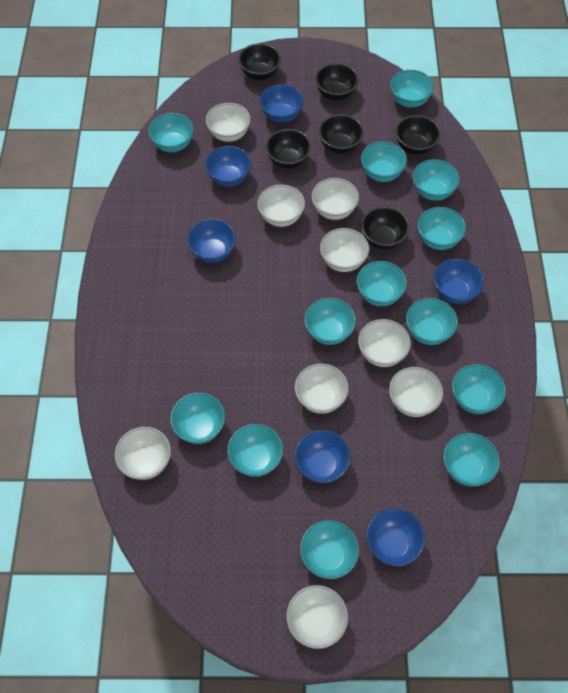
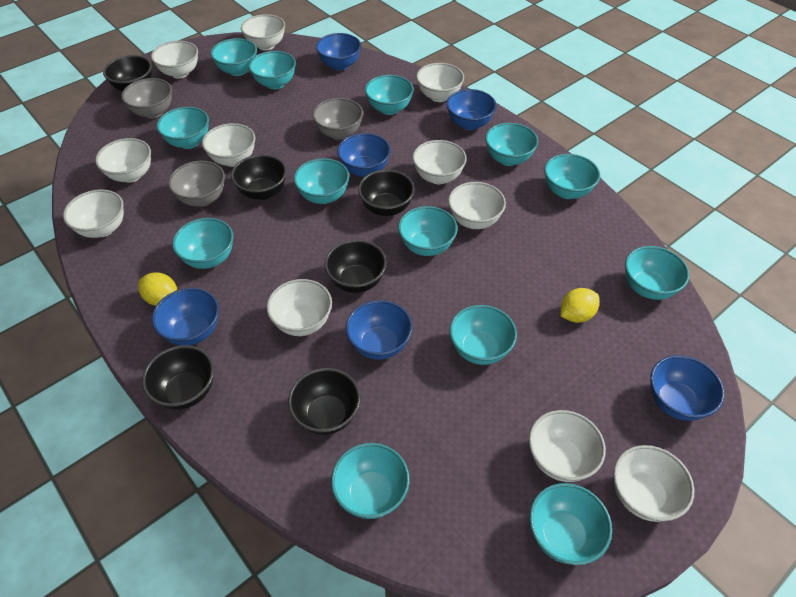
grey bowl: none = 0 -> [121,78,172,118] [168,161,225,207] [312,98,363,140] = 3
white bowl: [115,427,171,480] [206,103,251,142] [257,184,305,227] [287,585,348,649] [295,363,349,414] [311,178,359,220] [320,228,369,272] [358,319,411,367] [389,367,443,417] = 9 -> [63,189,124,238] [95,138,151,183] [151,41,198,79] [202,123,255,167] [241,14,285,51] [267,279,332,336] [412,140,467,184] [416,63,464,102] [448,182,506,229] [529,410,606,482] [613,445,695,522] = 11
yellow lemon: none = 0 -> [138,272,177,306] [561,288,599,323] = 2

